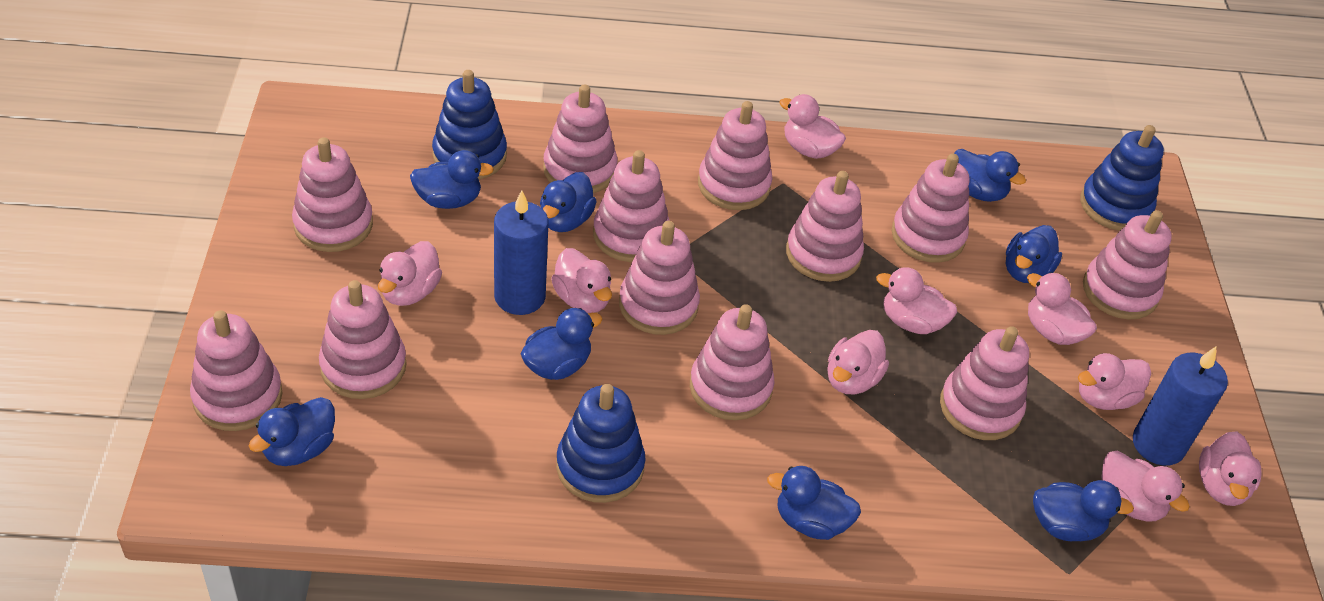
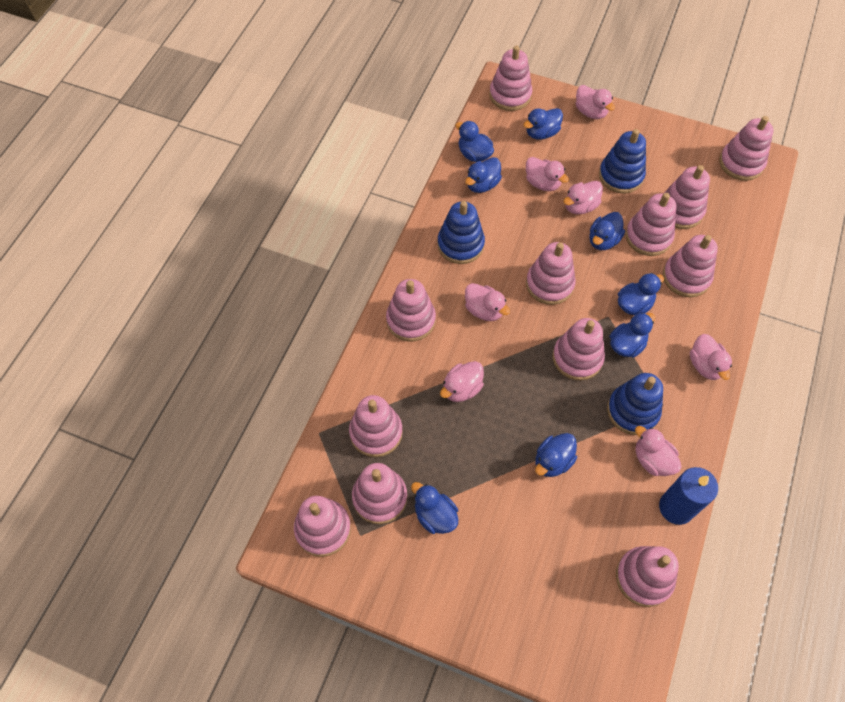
blue candle: [494,190,549,315] [1133,347,1228,466] = 2 -> [659,467,718,525] = 1
pink duck: [378,241,442,306] [551,248,612,313] [779,94,846,159] [827,330,889,395] [876,267,957,334] [1027,273,1097,345] [1078,353,1151,410] [1101,451,1190,522] [1199,431,1262,506] = 9 -> [440,361,484,402] [465,283,510,321] [526,157,569,191] [563,181,603,214] [576,85,615,119] [635,426,682,476] [690,334,732,380] = 7

